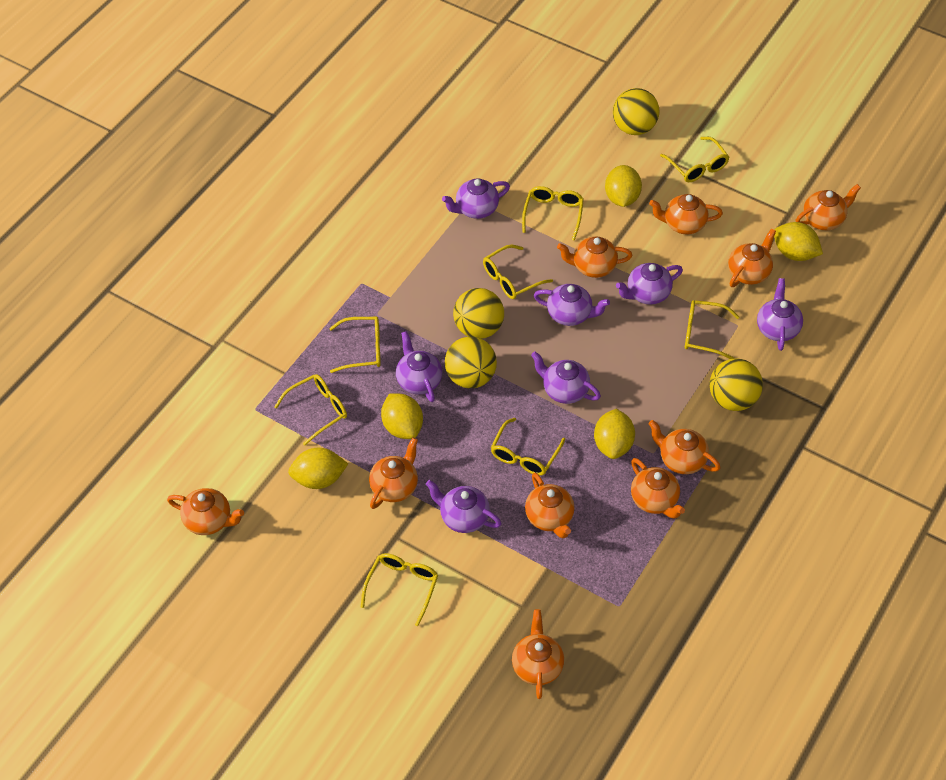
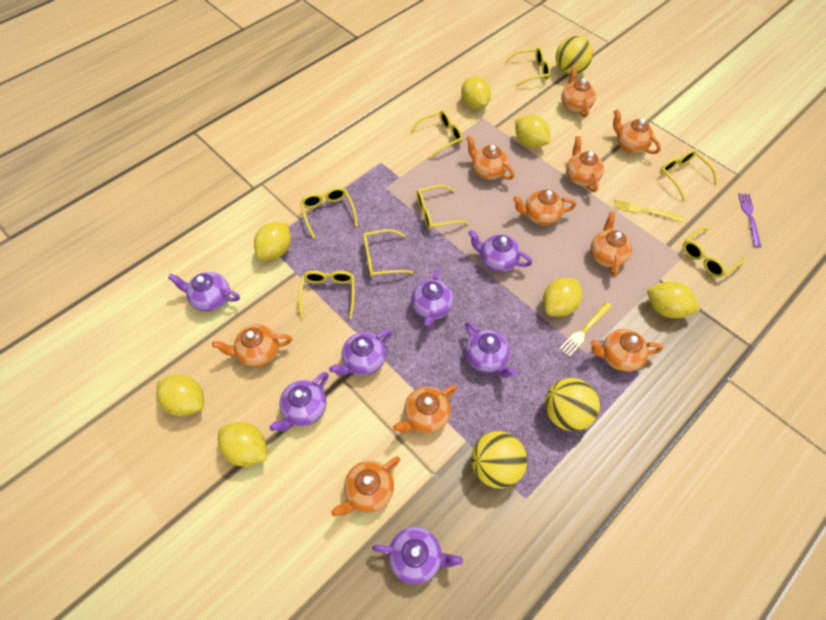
purple fork: none = 0 -> [738,193,761,247] = 1
yellow ball: [445,336,497,388] [453,288,504,339] [613,88,660,135] [710,358,763,411] = 4 -> [471,431,527,489] [545,378,600,431] [556,35,593,75] = 3
yellow fork: none = 0 -> [559,302,612,357] [614,199,683,222] = 2
yellow lemon: [288,448,348,489] [381,393,423,439] [594,409,635,459] [605,165,642,207] [774,222,823,261] = 5 -> [156,375,204,416] [218,422,267,467] [254,222,291,260] [461,76,491,109] [515,115,550,148] [543,278,582,317] [647,281,700,318] = 7

